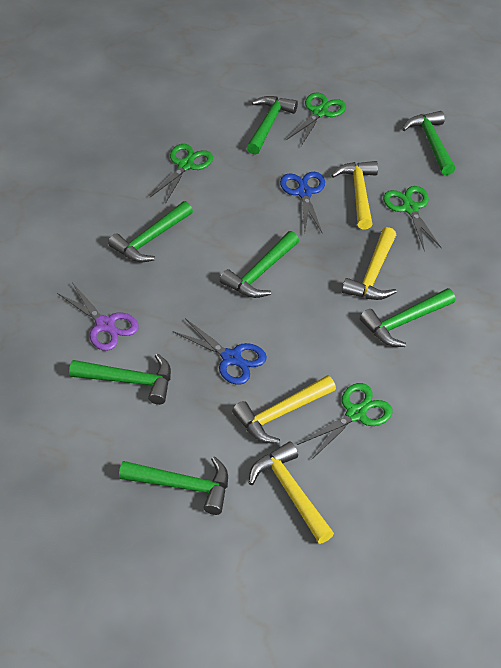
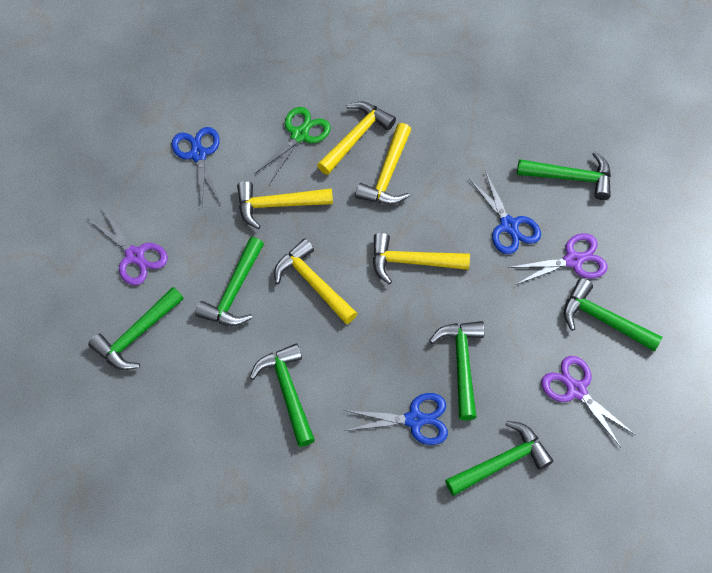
blue scissors: [173,318,267,385] [280,172,325,234] = 2 -> [171,127,220,205] [344,393,448,445] [469,170,541,254] = 3
green scissors: [150,144,213,204] [286,93,346,146] [297,383,393,460] [383,186,441,251] = 4 -> [255,107,331,183] = 1
purple scissors: [57,283,138,351] = 1 -> [88,208,168,285] [508,233,608,285] [541,356,635,447] = 3
yellow hammer: [232,375,336,444] [249,442,334,544] [331,161,378,229] [342,227,397,300] = 4 -> [237,181,333,229] [274,239,358,324] [317,101,396,175] [355,123,411,205] [373,233,470,284] = 5

